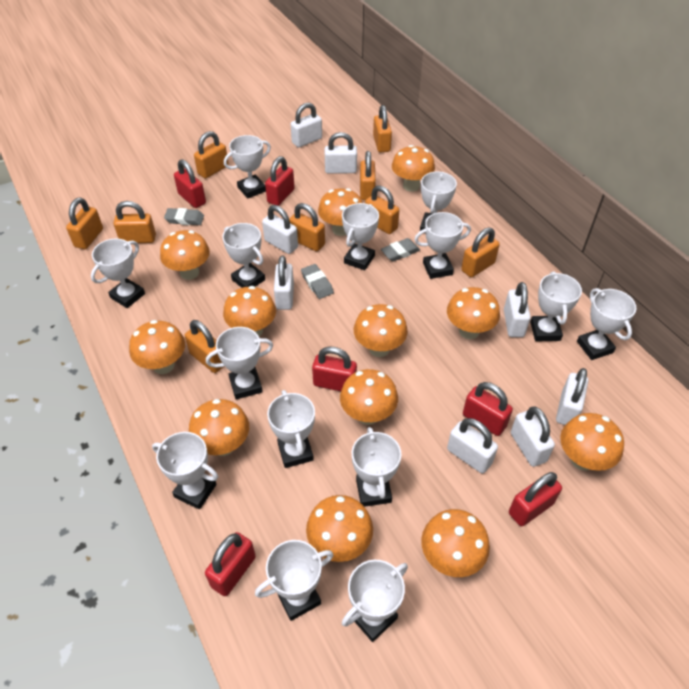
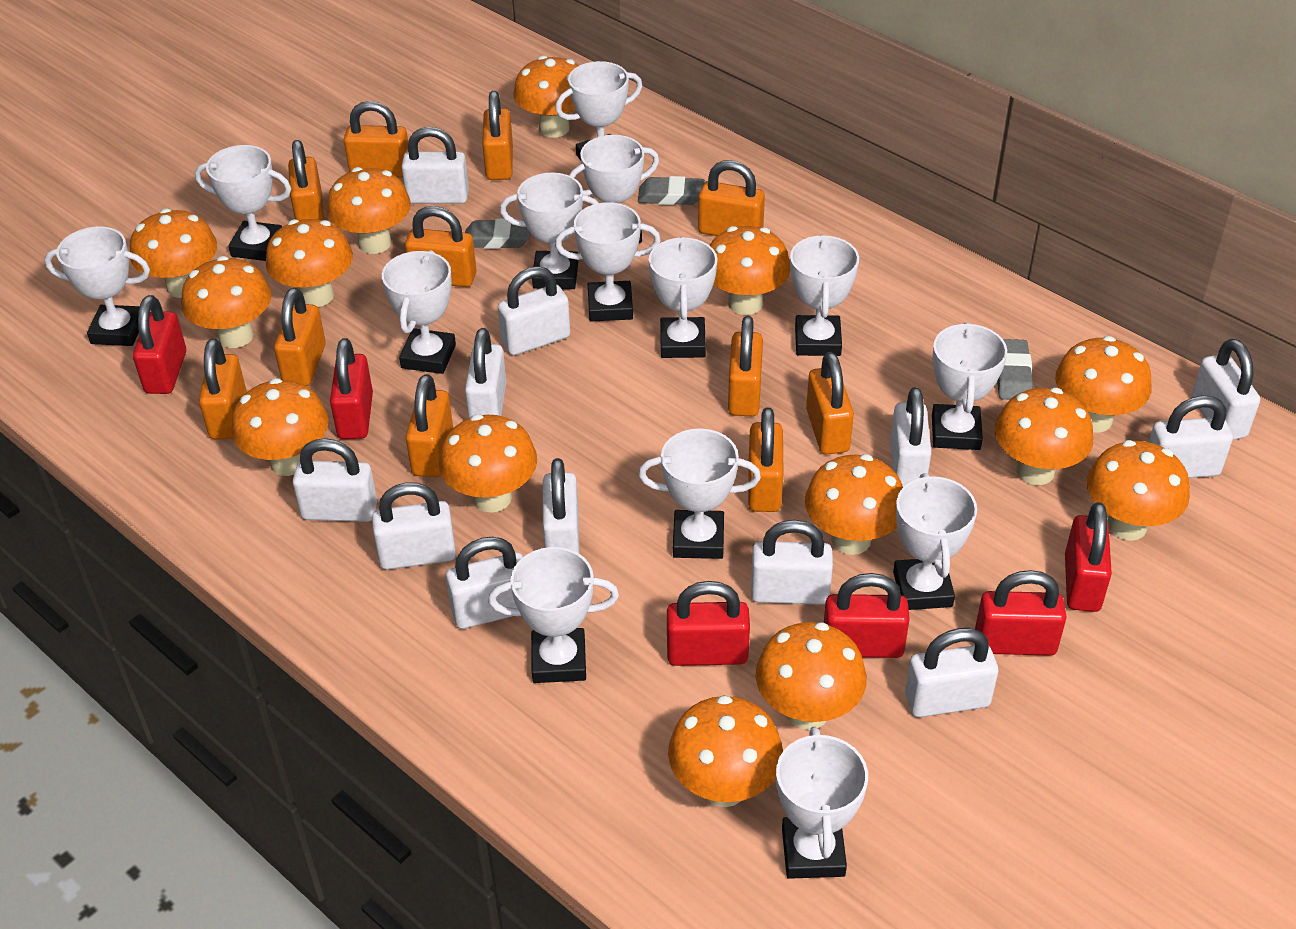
orange mushroom: [129,320,185,374] [160,230,210,280] [189,399,249,456] [223,286,276,336] [306,495,373,562] [318,188,362,236] [340,369,398,425] [354,304,408,357] [392,145,435,192] [421,509,490,577] [447,287,500,339] [560,413,624,471] = 12 -> [130,208,217,298] [182,256,272,348] [232,378,329,476] [266,219,353,307] [327,167,411,254] [439,414,537,513] [513,55,578,138] [668,695,783,807] [710,226,790,315] [756,622,867,730] [805,454,903,555] [995,388,1093,485] [1055,336,1152,433] [1087,440,1190,541] = 14
orange padlock: [66,198,103,249] [114,201,156,243] [185,320,223,373] [194,131,228,179] [289,203,325,251] [360,151,376,200] [365,185,399,234] [373,105,392,153] [461,228,500,277] = 9 -> [199,338,247,439] [274,288,326,386] [288,140,324,220] [344,101,408,178] [405,206,477,287] [406,374,453,477] [482,91,513,180] [698,160,765,236] [728,316,763,416] [748,407,784,512] [806,352,854,455] = 11
white padlock: [262,205,298,254] [274,255,294,310] [291,103,322,148] [325,132,357,174] [447,418,498,474] [504,282,531,337] [511,406,555,467] [556,368,588,425] = 8 -> [293,438,377,522] [372,482,456,570] [402,127,469,204] [446,537,523,629] [465,328,506,419] [498,266,570,355] [543,458,579,553] [751,520,833,605] [890,387,932,487] [905,628,998,717] [1149,395,1233,478] [1192,339,1260,440] = 12

